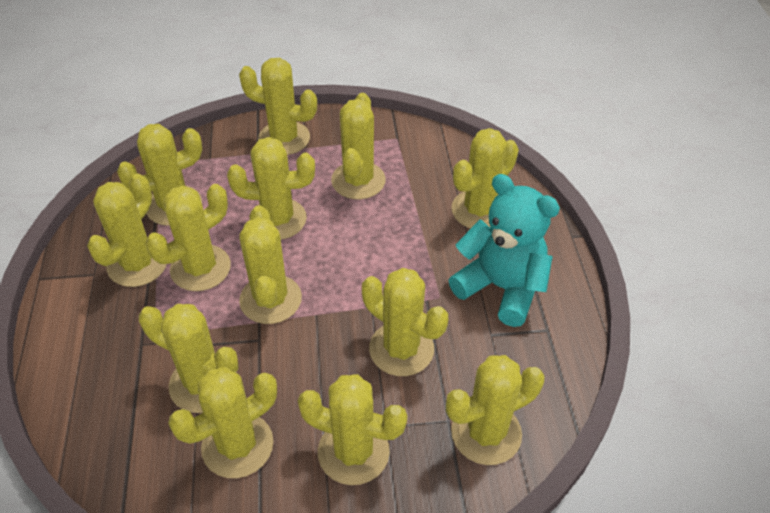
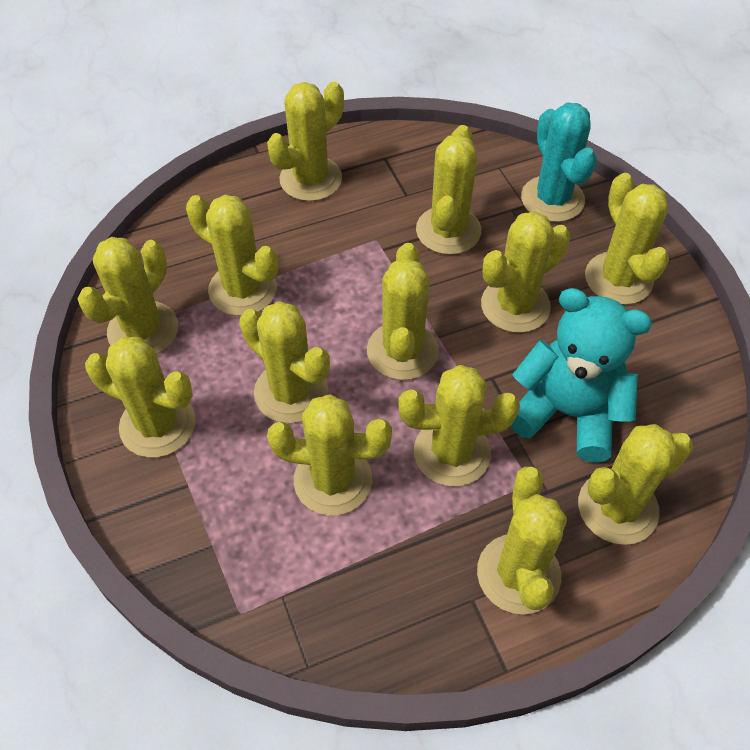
turquoise cactus: none = 0 -> [521,103,597,222] = 1

